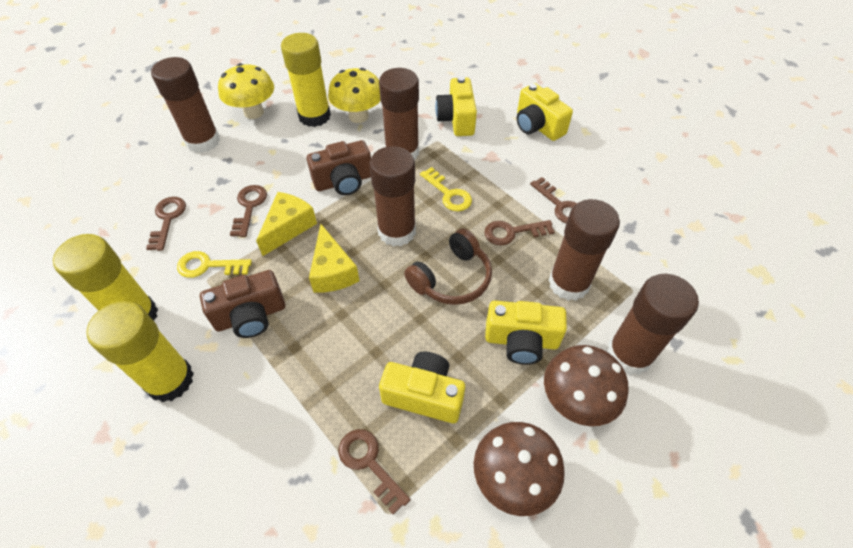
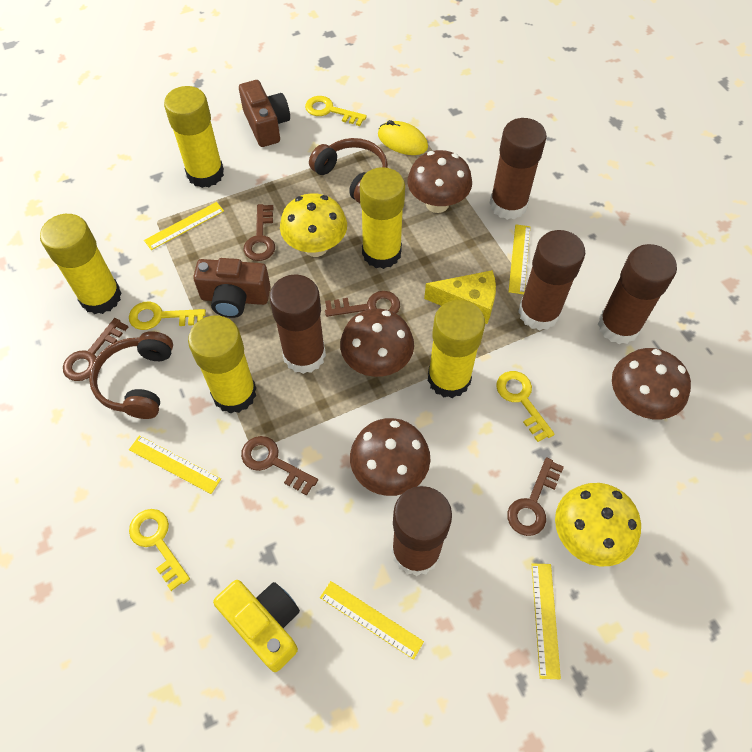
brown headphones: [404,228,492,305] = 1 -> [89,331,173,419] [309,138,388,203] = 2
brown mushroom: [474,422,565,516] [544,345,629,426] = 2 -> [340,309,414,377] [350,418,430,496] [407,150,472,213] [612,348,691,419] = 4
yellow camera: [379,352,465,423] [435,76,477,136] [485,301,567,365] [517,83,573,141] = 4 -> [213,580,300,672] = 1
yellow cheese: [256,192,317,256] [309,224,359,293] = 2 -> [424,270,496,324] = 1
yellow glue stick: [53,234,158,321] [87,301,194,402] [281,33,331,127] = 3 -> [40,214,122,314] [164,86,224,188] [188,316,256,413] [360,167,405,269] [428,300,485,398] = 5
yellow key: [177,251,252,278] [420,167,472,211] = 2 -> [129,301,206,330] [129,509,190,591] [305,96,367,126] [496,371,555,442] = 4
yellow mouse: none = 0 -> [378,120,428,155] = 1
yellow ruler: none = 0 -> [129,435,221,494] [144,202,224,250] [320,581,424,660] [508,225,530,294] [532,563,561,679] = 5

